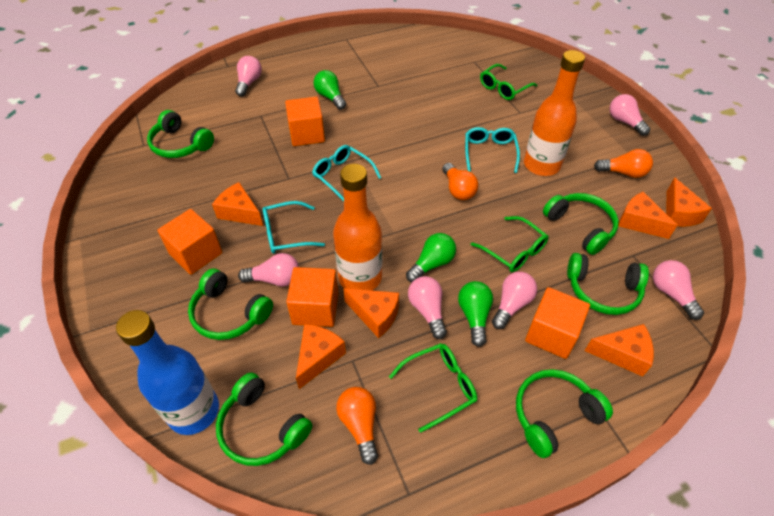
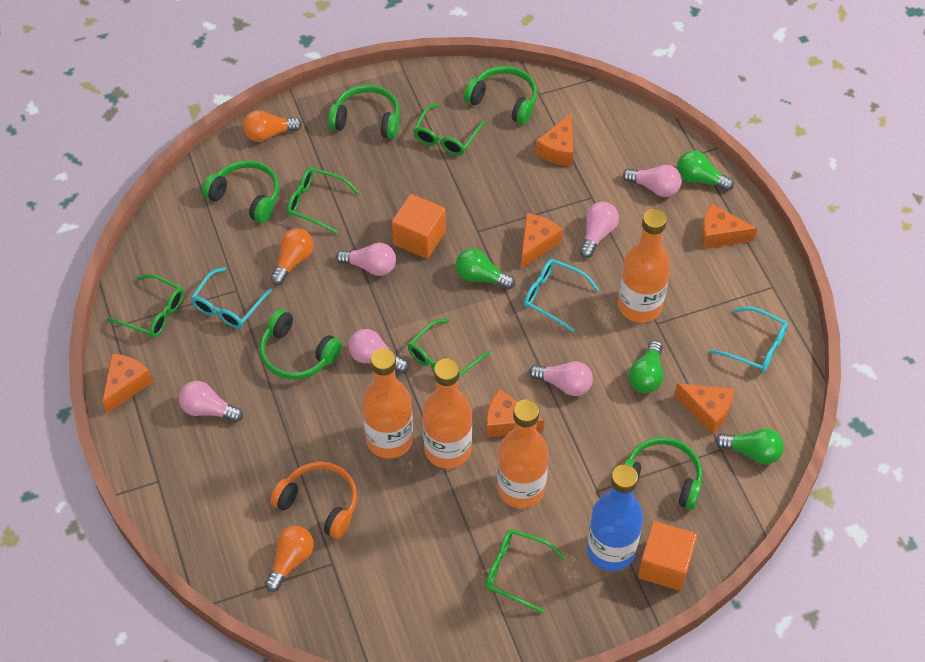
green glasses: [389,343,477,433] [471,216,548,272] [480,64,538,100] = 3 -> [107,274,184,338] [287,168,359,234] [408,319,490,377] [413,103,485,155] [485,529,566,613] = 5
green headphones: [147,110,214,158] [188,268,273,340] [216,372,313,466] [516,369,613,458] [543,193,619,255] [567,253,649,315] = 6 -> [202,160,279,223] [260,309,342,380] [328,84,400,139] [464,66,537,124] [624,437,702,510] = 5
green light bulb: [314,70,346,110] [406,233,456,282] [458,281,493,347] = 3 -> [456,248,515,290] [629,340,664,393] [677,150,734,191] [715,428,784,464] = 4
orange bottle: [333,164,382,291] [524,50,585,176] = 2 -> [362,348,413,459] [423,359,472,469] [497,399,549,508] [618,209,670,323] = 4
orange cube: [157,209,222,275] [285,97,325,146] [286,267,339,327] [525,287,590,359] = 4 -> [392,194,446,259] [638,521,697,591] = 2
orange headphones: none = 0 -> [270,461,358,539] = 1

